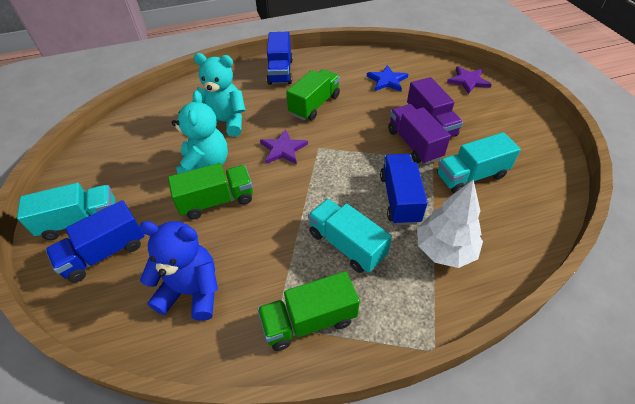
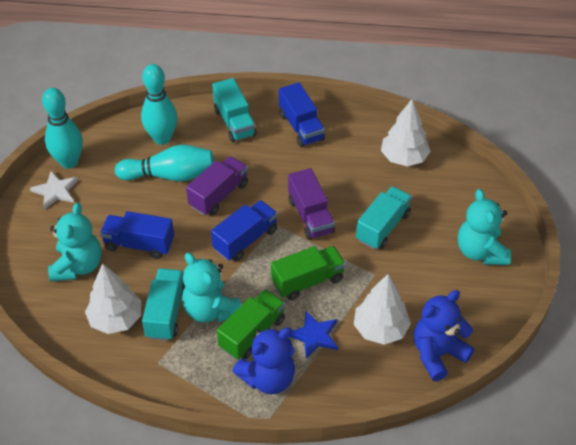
blue teddy bear: [139,221,218,321] = 1 -> [233,327,295,394] [414,290,474,381] = 2
green truck: [168,163,253,219] [257,271,360,351] [286,69,340,120] = 3 -> [217,289,285,360] [271,246,346,300] = 2
purple star: [260,129,308,164] [447,66,492,94] = 2 -> none = 0
turquoise bowling pin: none = 0 -> [42,88,83,169] [115,145,214,181] [141,64,177,145] = 3
turquoise teddy bear: [172,90,228,174] [192,53,245,137] = 2 -> [48,203,101,282] [182,253,241,323] [458,189,511,265] = 3
white star: none = 0 -> [30,171,78,209] = 1
white tree: [417,180,483,268] = 1 -> [85,263,141,334] [354,274,411,345] [381,99,431,166] = 3

